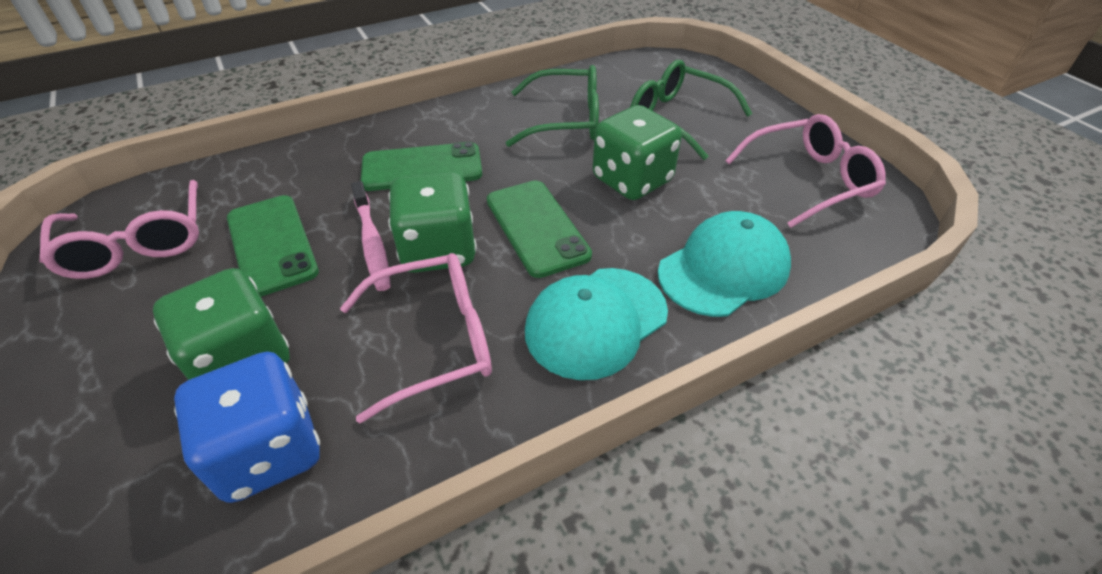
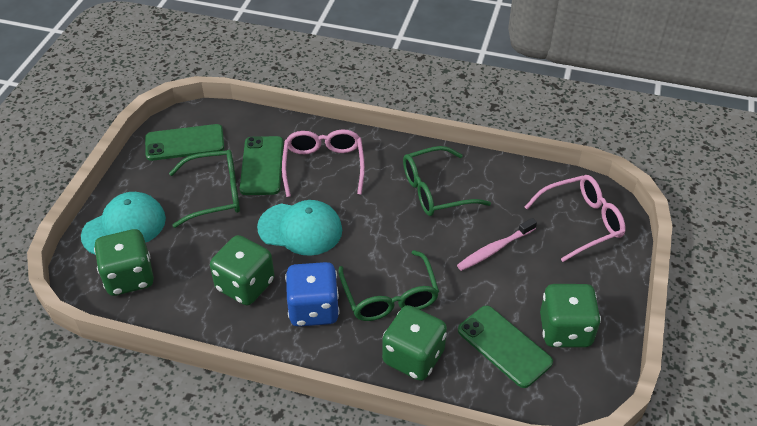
green dice: [153,268,290,380] [388,171,477,273] [593,105,682,200] = 3 -> [94,229,154,296] [210,235,275,305] [382,305,447,381] [540,284,601,347] = 4
green glasses: [506,65,599,147] [630,60,752,160] = 2 -> [169,150,240,228] [338,250,439,321] [403,146,491,216] = 3
pink glasses: [39,180,199,279] [340,253,492,424] [725,114,886,228] = 3 -> [282,129,365,197] [525,175,626,262] = 2

